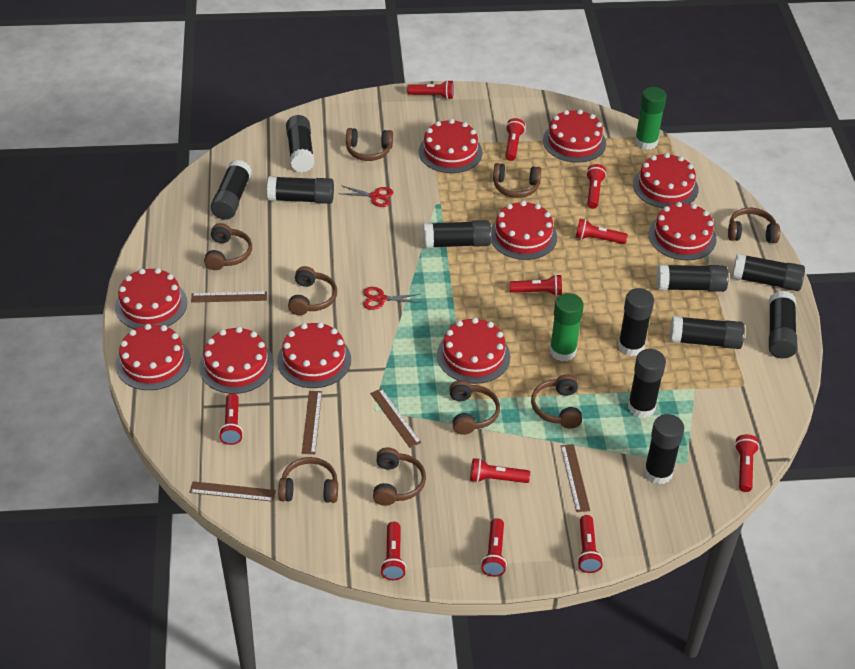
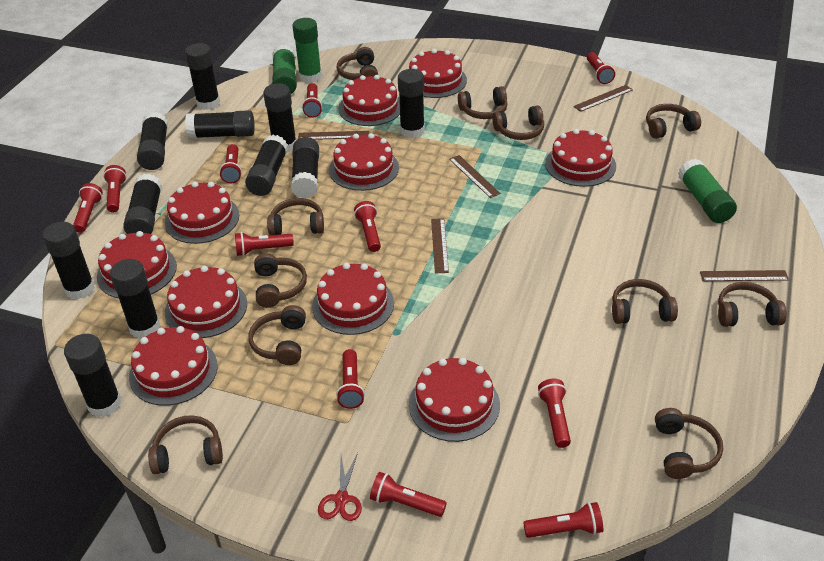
brown headphones: [204,223,252,270] [278,457,338,503] [288,266,337,315] [346,128,393,161] [373,448,426,506] [449,380,500,435] [493,163,542,198] [531,374,582,429] [728,208,780,243] = 9 -> [148,415,223,474] [248,305,306,365] [254,253,307,308] [267,198,324,235] [337,47,378,80] [458,86,507,119] [492,105,544,140] [612,279,678,324] [646,104,701,139] [655,408,723,479] [718,282,787,327] = 11
green glue stick: [550,293,584,361] [635,87,667,150] = 2 -> [272,45,297,94] [293,18,322,83] [678,159,737,223] = 3
red scissors: [340,186,394,207] [363,287,421,310] = 2 -> [318,453,362,521] = 1

